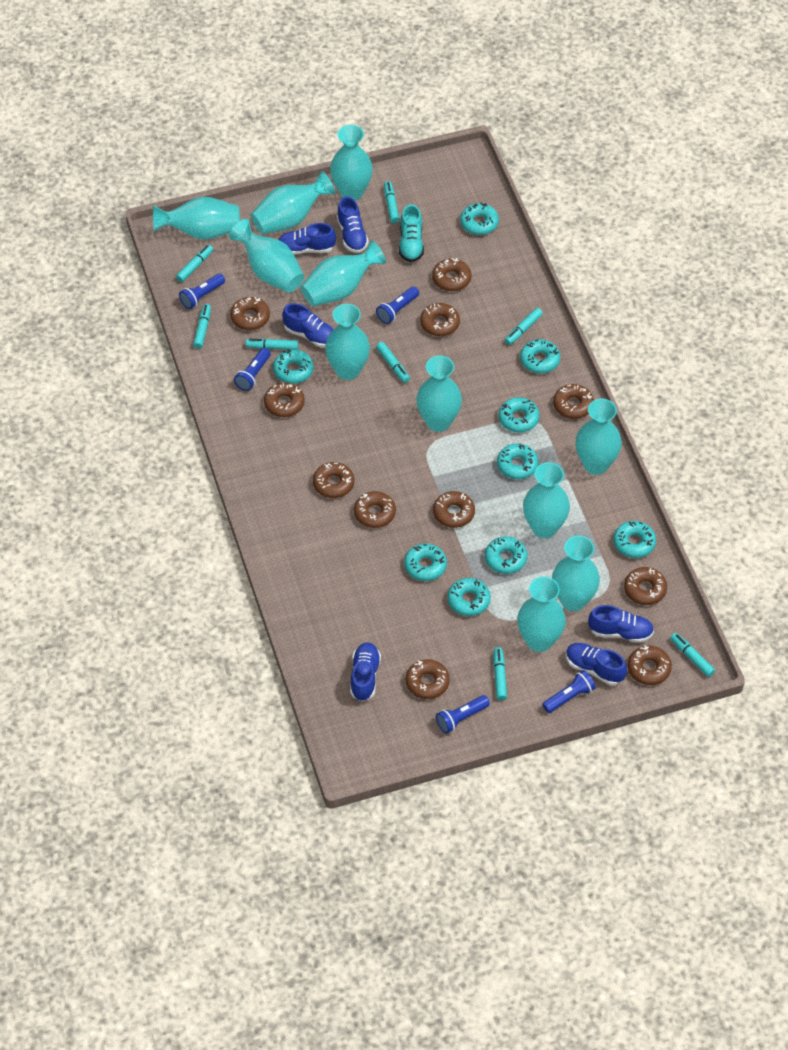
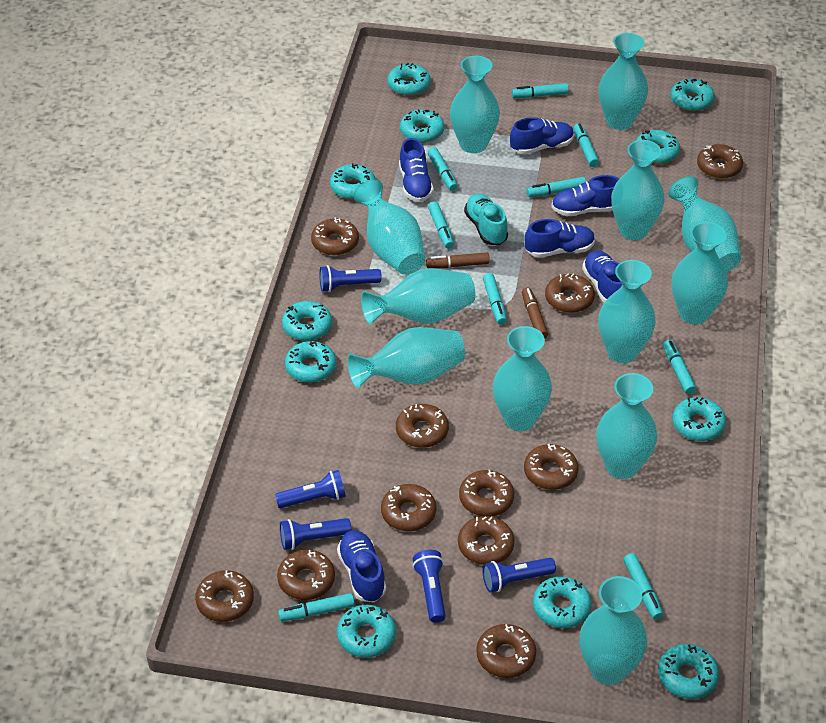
brown marker: none = 0 -> [426,252,490,268] [522,288,548,339] = 2
turquoise donut: [273,349,313,384] [404,543,447,581] [448,578,491,616] [460,203,499,235] [485,536,527,574] [497,443,538,479] [499,397,540,432] [520,339,560,373] [614,521,656,558] = 9 -> [282,301,332,341] [285,340,336,383] [330,163,376,199] [337,605,396,658] [387,63,431,96] [400,109,444,143] [533,576,592,628] [636,130,680,164] [658,644,719,699] [670,79,714,111] [672,397,726,441] = 11
turquoise marker: [176,245,213,282] [193,304,211,349] [246,338,298,350] [376,342,410,383] [384,181,399,223] [493,647,507,700] [505,308,543,345] [670,633,715,677] = 8 -> [278,593,355,621] [428,147,458,191] [428,201,454,249] [483,273,507,325] [512,83,569,98] [527,177,586,197] [574,123,599,167] [624,553,663,620] [663,340,696,394] = 9
turquoise vase: [153,197,240,240] [229,219,304,293] [251,171,335,234] [301,241,386,306] [325,304,370,380] [330,125,373,201] [416,355,462,432] [517,577,566,652] [523,462,570,538] [552,536,600,611] [576,398,622,475] = 11 -> [347,327,465,388] [354,179,425,275] [361,268,475,324] [450,56,500,153] [493,326,552,431] [580,576,647,685] [596,373,657,479] [598,260,656,363] [599,33,648,130] [611,140,665,240] [668,176,741,272] [672,222,728,324] = 12

